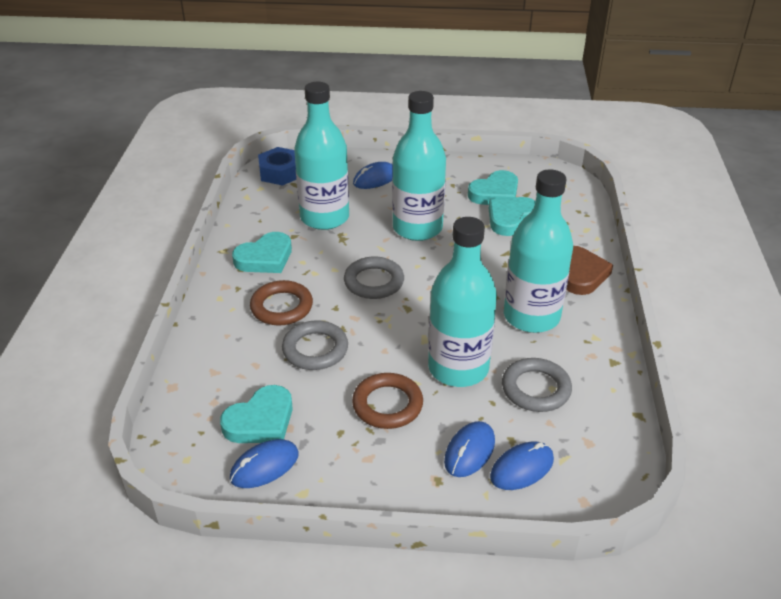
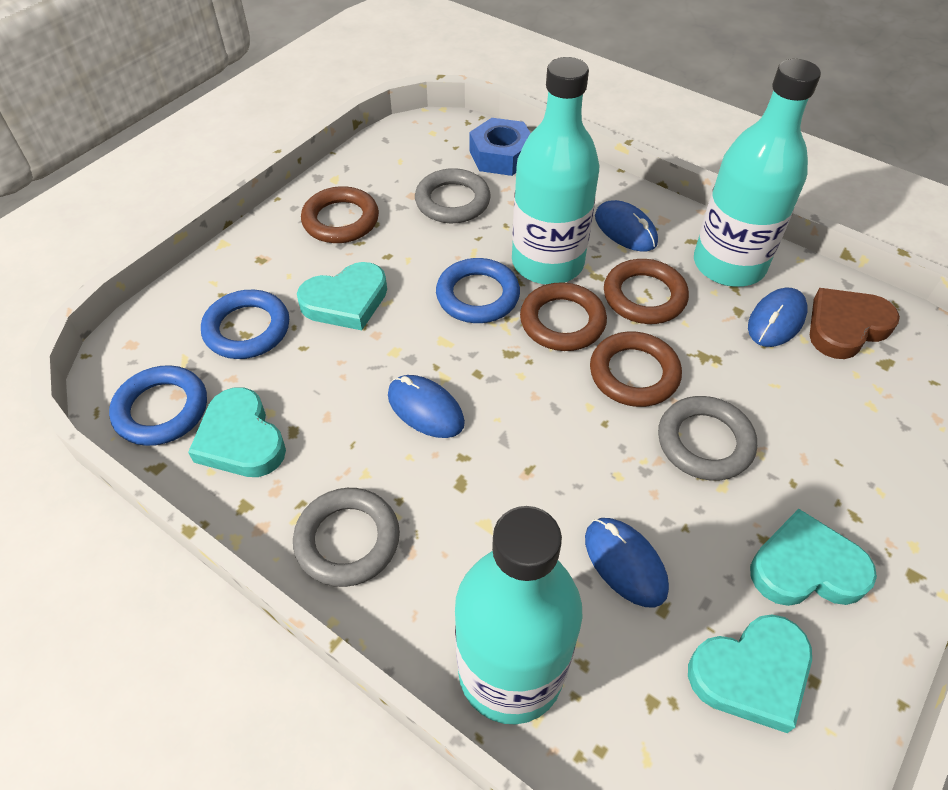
blue ring: none = 0 -> [109,365,207,446] [201,290,289,359] [436,258,520,323] = 3
brown ring: [250,280,313,325] [352,373,423,429] = 2 -> [301,186,379,243] [520,282,607,351] [590,332,682,407] [604,259,689,324] = 4
turquoise bottle: [294,82,349,230] [392,91,446,241] [428,217,497,387] [504,169,573,333] = 4 -> [455,506,583,724] [512,57,599,284] [694,59,821,287] = 3

